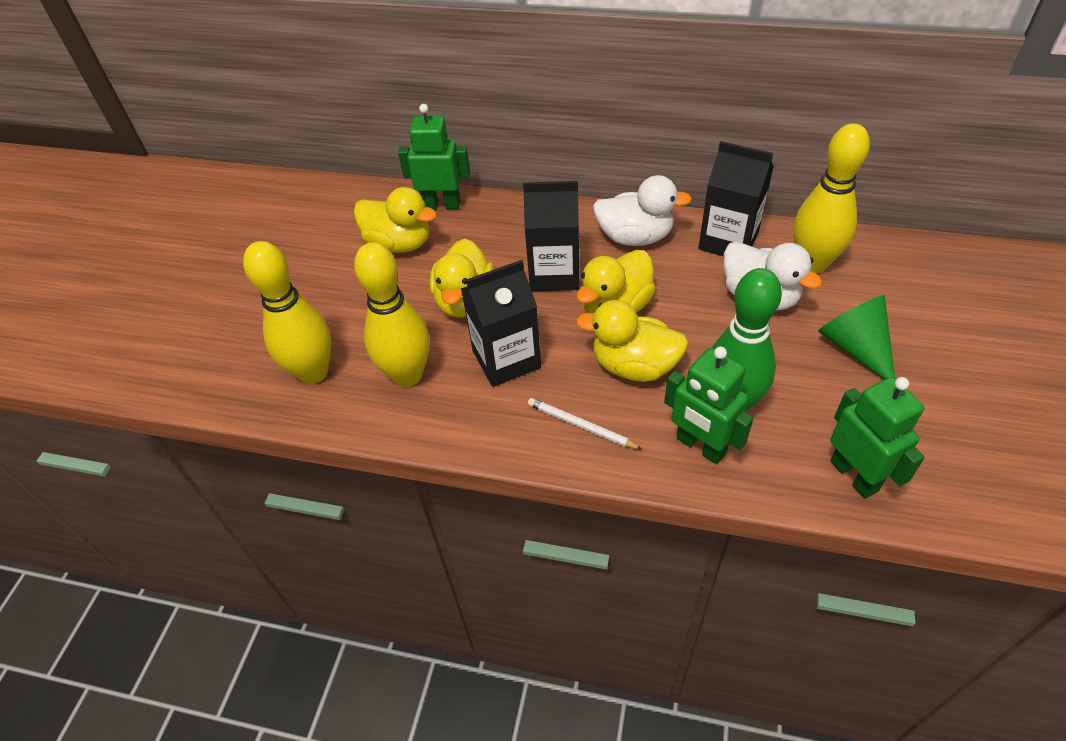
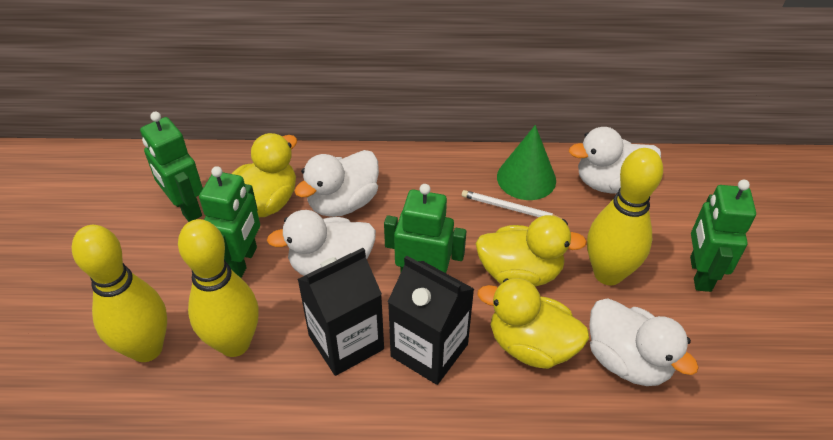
black carton: [461,260,541,387] [523,181,580,291] [698,141,774,256] = 3 -> [297,248,384,376] [388,255,474,385] = 2
green bowling pin: [712,268,782,412] = 1 -> none = 0
green robot: [398,104,470,209] [664,347,753,464] [830,377,925,499] = 3 -> [140,112,203,222] [199,166,260,278] [384,184,466,273] [690,180,756,292] = 4
white duck: [593,175,692,246] [723,241,822,311] = 2 -> [267,210,376,276] [294,150,379,217] [569,127,661,193] [589,298,699,386] = 4
yellow duck: [353,187,437,253] [430,239,494,318] [576,250,656,313] [576,300,688,382] = 4 -> [232,133,297,217] [476,215,587,286] [478,278,589,369] = 3

